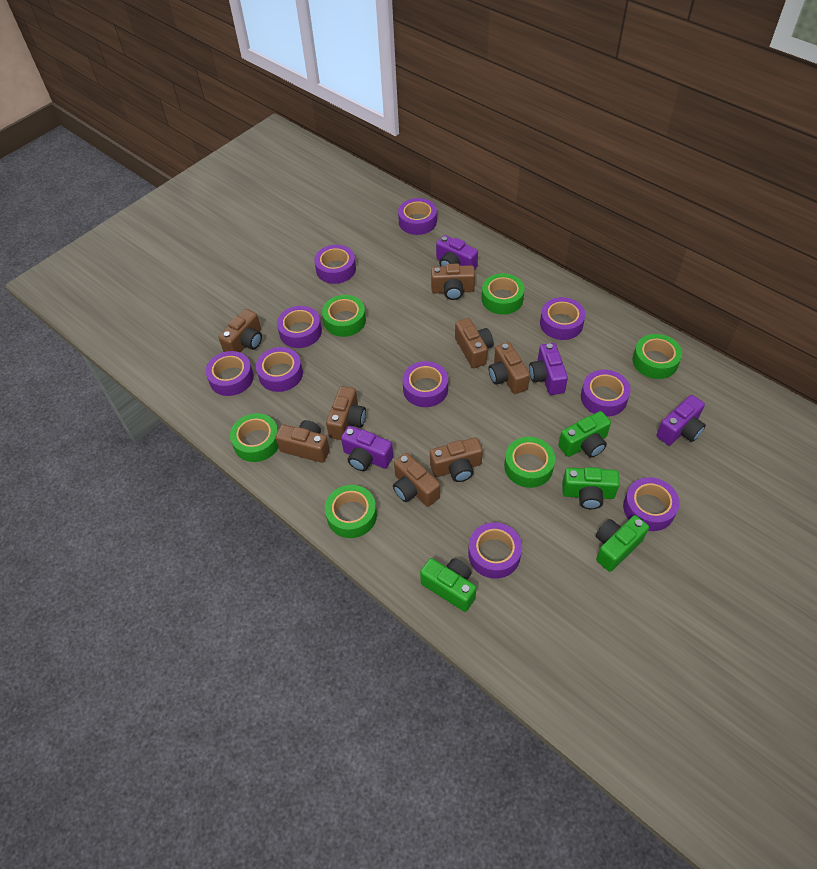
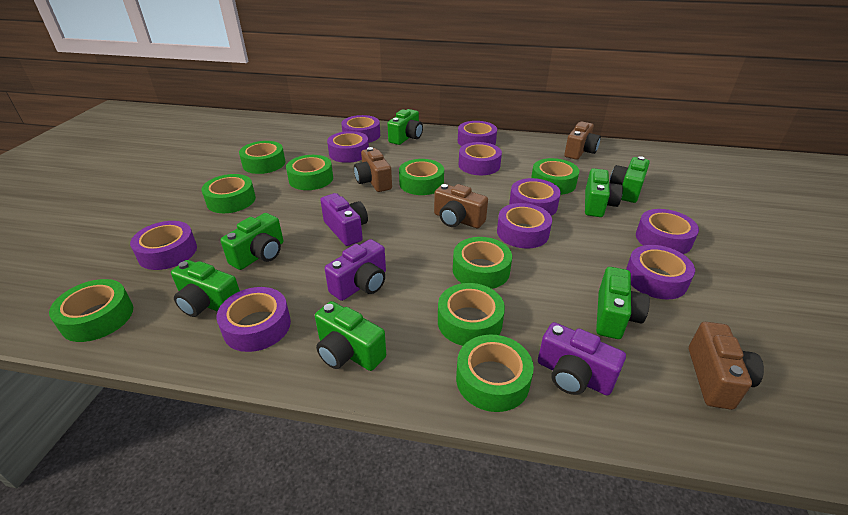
brown camera: [219,309,262,352] [276,420,330,463] [326,386,366,440] [393,453,440,507] [430,437,483,482] [431,263,475,300] [455,318,493,368] [489,342,530,394] = 8 -> [354,147,392,192] [434,184,488,228] [564,121,601,160] [689,322,764,410] = 4
green camera: [420,558,476,612] [558,411,611,458] [562,467,620,509] [596,515,649,572] = 4 -> [171,260,240,317] [220,213,283,270] [315,301,386,371] [387,109,423,145] [585,168,623,217] [596,267,650,339] [610,156,650,203] = 7
green tape: [230,413,279,462] [322,295,366,337] [325,485,377,538] [482,273,525,315] [504,437,555,488] [633,334,682,379] = 6 -> [49,279,133,342] [201,174,256,213] [239,141,286,174] [286,155,333,190] [399,159,444,195] [438,283,505,346] [453,237,512,289] [456,335,534,412] [531,158,579,195] = 9
purple camera: [341,426,393,471] [436,235,478,269] [529,343,568,395] [656,395,706,445] = 4 -> [320,193,368,246] [325,239,386,301] [538,322,626,396] = 3

